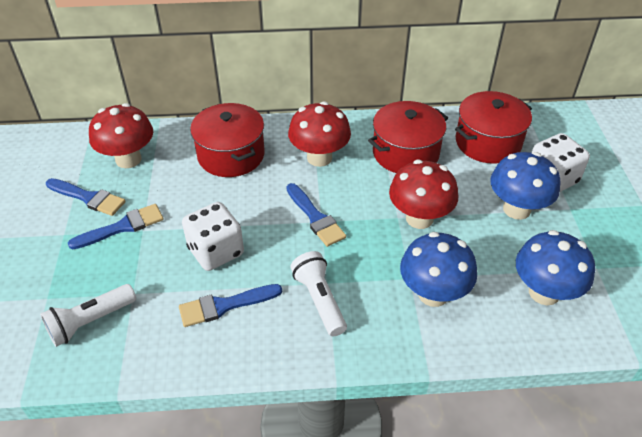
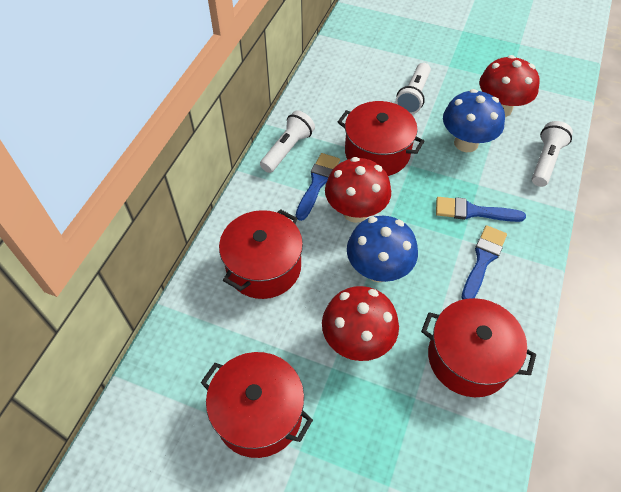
blue brush: [46,178,126,216] [68,204,164,249] [179,284,282,327] [286,183,346,247] = 4 -> [296,153,340,221] [436,197,526,222] [462,225,507,300] = 3
blue mushroom: [400,232,477,307] [490,152,561,220] [516,230,595,305] = 3 -> [347,216,418,282] [443,89,505,152] = 2
red pot: [190,103,265,177] [368,101,448,173] [455,91,532,164] = 3 -> [201,352,313,458] [219,209,303,299] [338,101,424,176] [421,298,536,397] = 4
white dice: [182,202,244,271] [532,133,590,192] = 2 -> none = 0
white flashlight: [40,284,136,347] [290,251,347,336] = 2 -> [260,111,315,173] [396,63,431,114] [532,121,573,187] = 3

